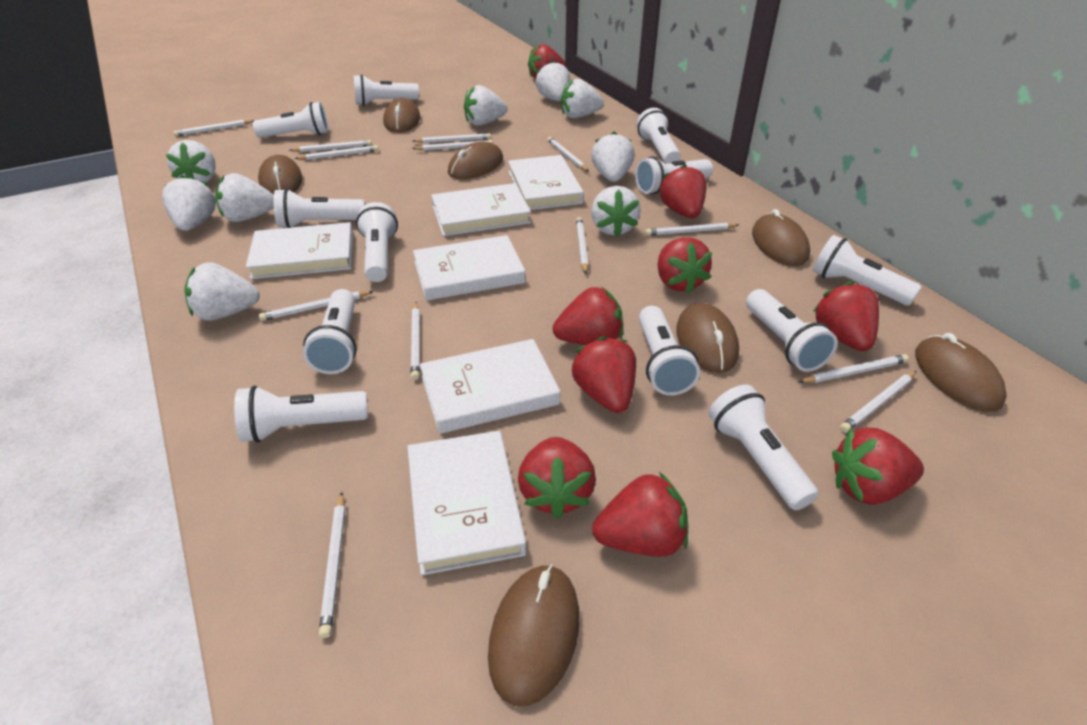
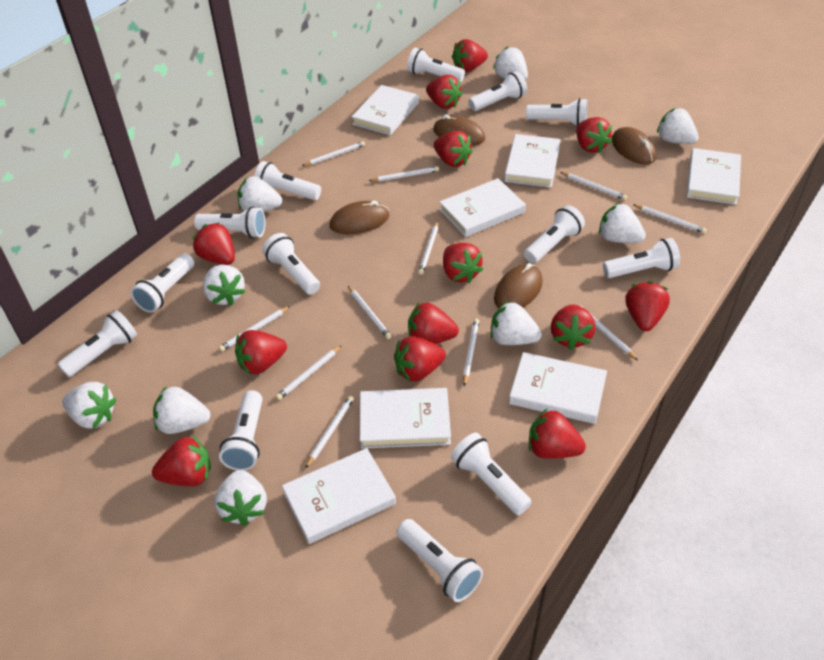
brown mouse: [258,155,302,195] [383,98,420,133] [448,141,503,179] [488,564,580,706] [676,303,739,373] [752,209,810,266] [915,333,1007,412] = 7 -> [330,201,390,234] [433,115,485,146] [494,263,543,308] [612,127,656,165] = 4
red strawberry: [518,437,596,519] [528,44,566,79] [553,287,623,345] [572,336,636,413] [592,472,688,557] [658,237,712,294] [659,164,707,218] [813,281,879,351] [832,427,924,505] = 9 -> [152,436,211,486] [192,222,235,265] [235,330,287,374] [394,336,446,381] [408,302,459,344] [426,75,462,109] [434,131,473,167] [443,243,483,283] [452,39,488,72] [529,408,586,459] [551,305,596,350] [576,117,612,153] [625,281,670,331] = 13
white book: [246,222,353,279] [407,431,526,575] [413,235,526,301] [420,339,560,434] [431,183,531,236] [508,155,584,210] = 6 -> [282,448,396,544] [352,85,419,135] [360,388,451,449] [439,178,526,237] [504,134,560,188] [509,352,607,424] [686,148,741,205] = 7
white flashlight: [234,386,368,443] [253,102,329,138] [274,188,365,228] [303,289,357,374] [354,74,419,106] [356,202,398,282] [635,156,713,194] [637,108,681,164] [639,306,700,395] [709,384,819,510] [746,289,838,372] [813,235,921,306] = 12 -> [57,310,137,377] [130,254,194,313] [194,207,265,238] [219,390,263,471] [254,161,321,200] [262,233,320,295] [397,519,483,602] [407,48,465,82] [451,433,532,515] [468,71,527,111] [524,205,585,263] [526,98,587,126] [603,238,680,278] = 13
white pencil: [173,120,254,136] [259,291,374,321] [289,140,372,152] [295,145,379,160] [319,492,345,638] [411,302,420,380] [412,140,493,151] [413,133,491,143] [547,137,589,171] [576,217,588,274] [645,223,739,236] [799,354,909,383] [840,371,916,433] = 13 -> [219,306,290,352] [276,345,342,400] [302,141,365,166] [305,396,354,469] [348,286,392,339] [369,166,439,182] [418,221,438,275] [463,319,479,386] [561,172,627,200] [580,305,638,360] [634,205,707,234] = 11

